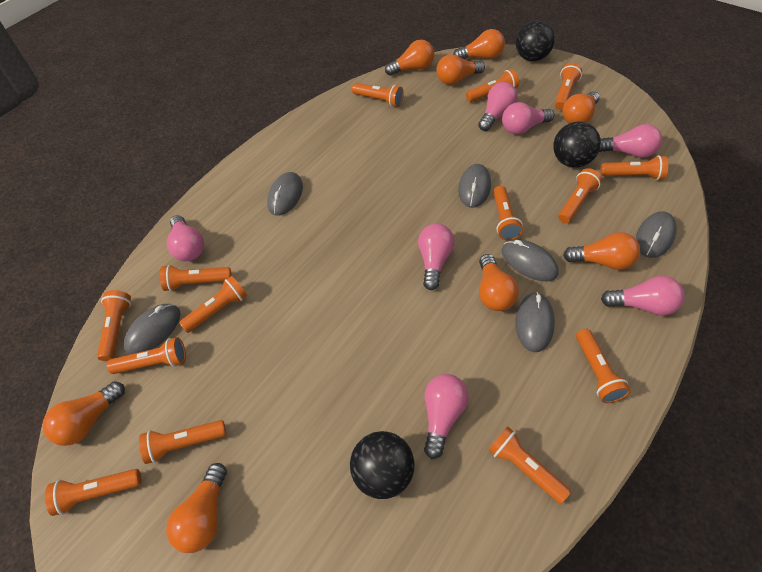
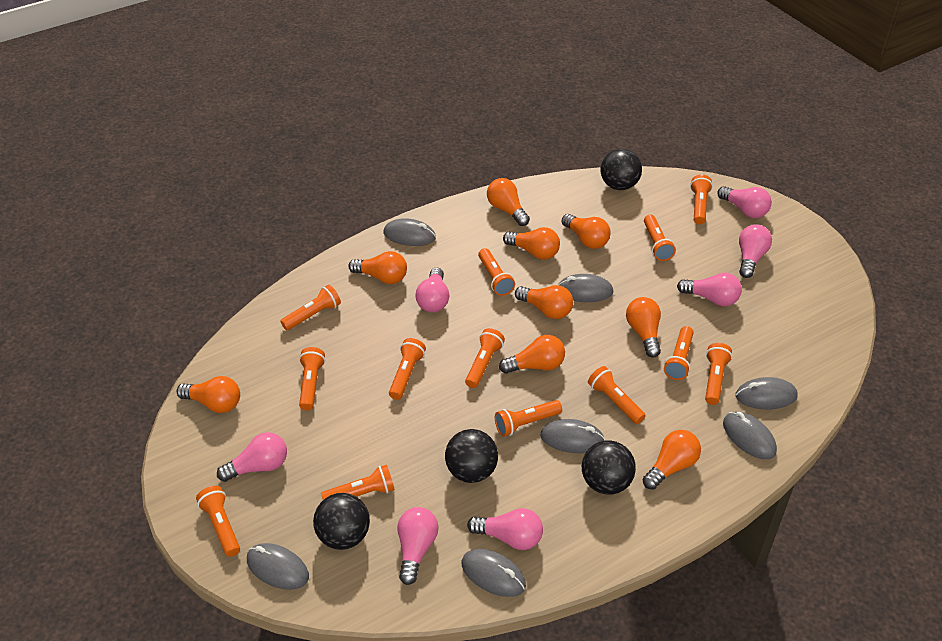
black ball: [350,431,414,499] [516,20,555,61] [553,121,601,168] = 3 -> [313,493,370,550] [445,429,498,483] [582,440,636,494] [601,149,642,190] = 4
grey mouse: [123,304,181,355] [267,172,303,216] [458,164,491,208] [502,239,559,281] [515,292,555,352] [636,211,677,258] = 6 -> [247,543,309,590] [383,218,436,246] [461,549,526,597] [540,419,605,453] [558,274,614,302] [723,412,777,459] [736,377,797,409] = 7
orange flashlight: [45,469,141,516] [97,290,131,361] [107,337,186,374] [139,420,226,464] [160,265,232,291] [179,276,247,333] [352,83,404,107] [466,69,519,102] [488,426,571,504] [493,186,523,241] [555,63,582,110] [558,168,602,223] [576,329,631,403] [600,155,668,180] = 14 -> [196,486,240,557] [280,285,341,330] [299,347,325,411] [321,465,395,500] [389,338,426,400] [465,328,505,388] [478,248,515,296] [495,400,562,437] [588,366,646,424] [644,215,676,261] [664,326,694,380] [690,175,713,224] [705,343,732,405] = 13
orange light bulb: [42,381,125,446] [166,463,227,553] [385,40,434,76] [436,54,485,85] [453,29,505,59] [479,254,519,311] [562,91,600,123] [563,232,640,270] = 8 -> [177,376,240,413] [348,251,407,284] [487,178,530,226] [499,335,565,374] [503,227,560,260] [515,285,573,319] [562,214,611,249] [626,297,661,358] [642,430,701,489] = 9

